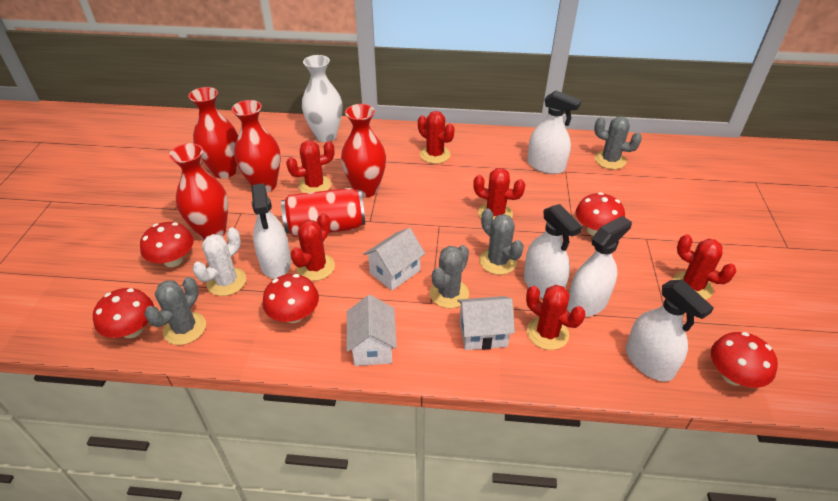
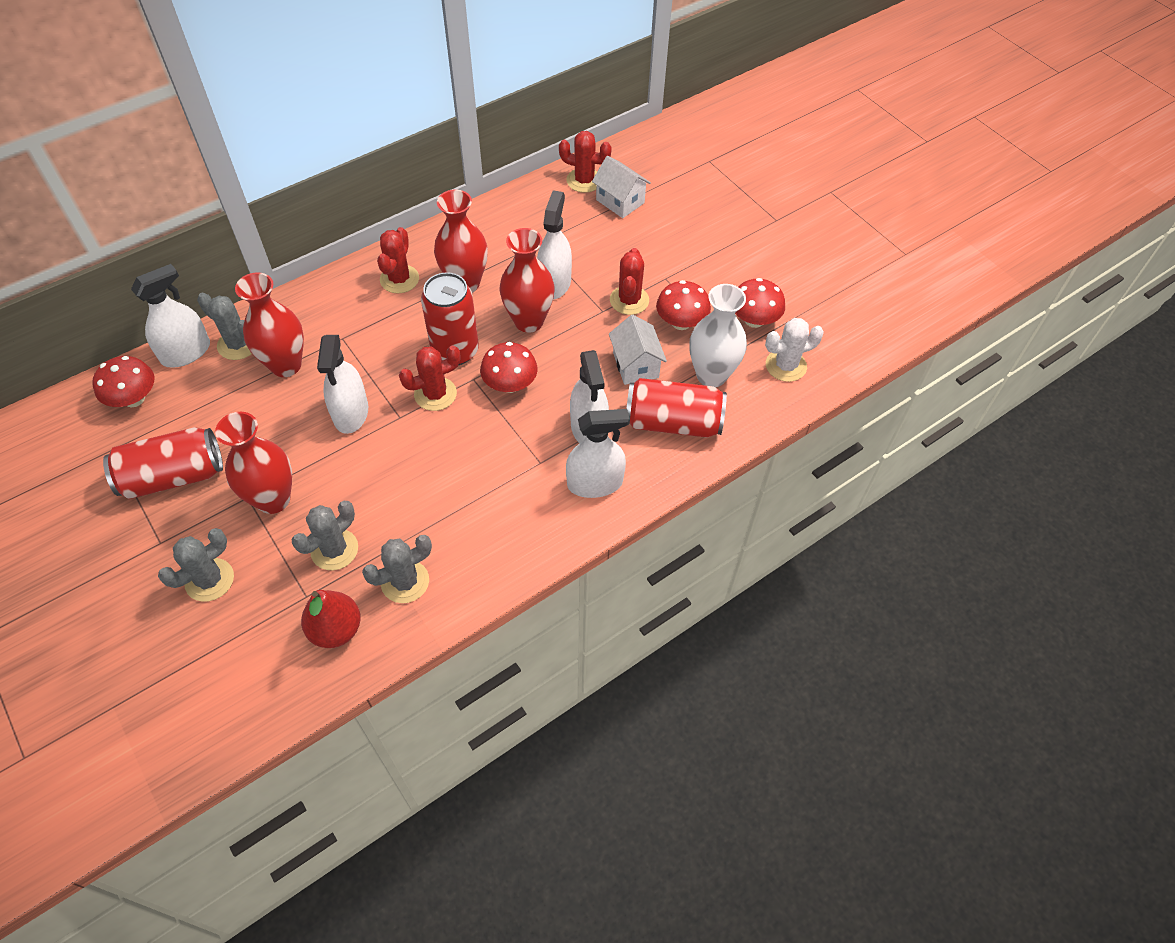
red cactus: [286,140,334,193] [290,213,335,281] [418,111,455,164] [473,168,525,220] [526,285,586,350] [673,234,736,300] = 6 -> [377,227,419,293] [399,346,460,411] [559,131,612,193] [610,248,649,315] = 4
red can: [281,188,365,237] = 1 -> [103,427,223,499] [421,272,479,365] [626,378,727,438] = 3
red mushroom: [93,288,154,338] [140,222,194,267] [263,274,319,323] [576,192,625,236] [711,332,778,388] = 5 -> [92,356,154,407] [480,342,537,393] [656,280,711,330] [735,278,785,328] = 4
red pear: none = 0 -> [301,590,361,648] = 1
white house: [346,295,397,366] [363,228,425,290] [457,296,515,350] = 3 -> [592,156,651,218] [609,315,667,385] = 2

